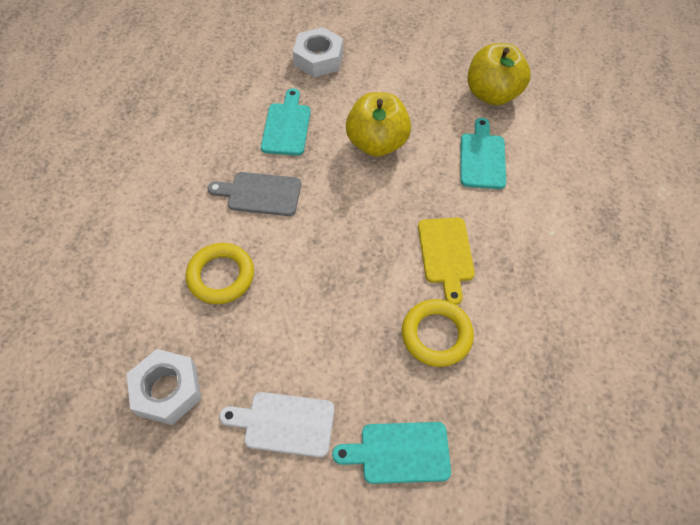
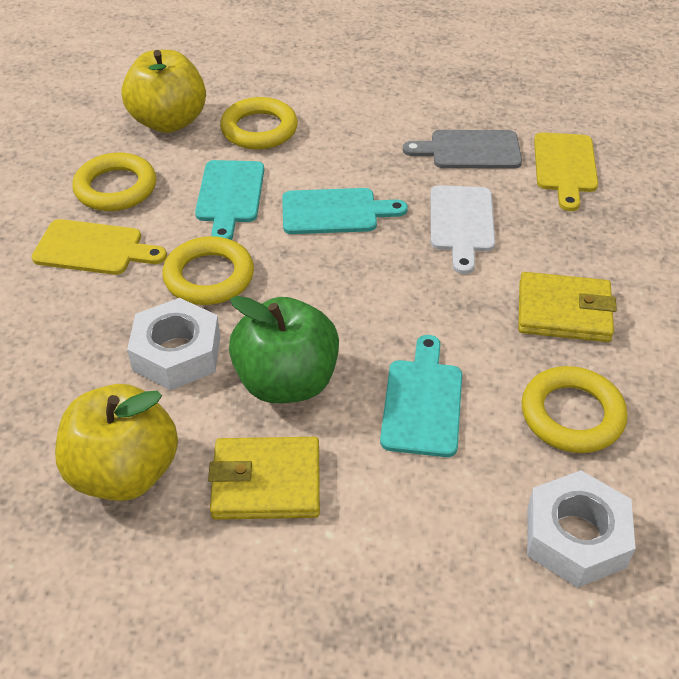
green apple: none = 0 -> [229,296,339,403] = 1
yellow cutting board: [418,217,475,305] = 1 -> [32,219,167,275] [534,132,598,211] = 2
yellow ring: [186,243,254,304] [402,299,474,367] = 2 -> [72,153,156,211] [162,236,254,305] [220,97,298,149] [522,366,628,453] = 4
yellow wallet: none = 0 -> [208,437,320,520] [518,272,617,342] = 2

